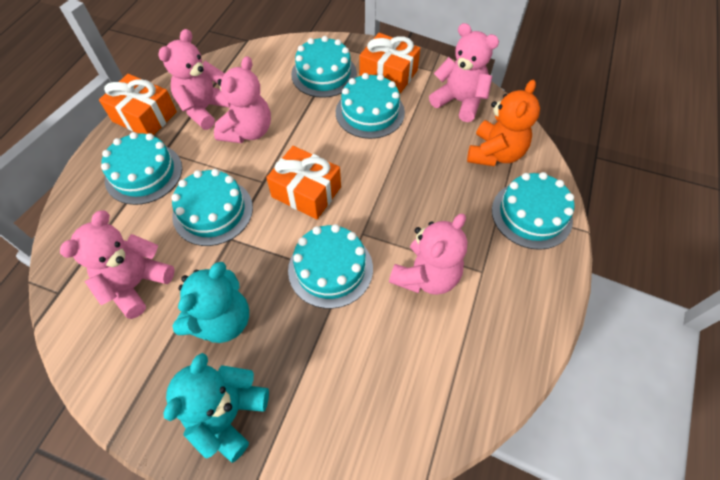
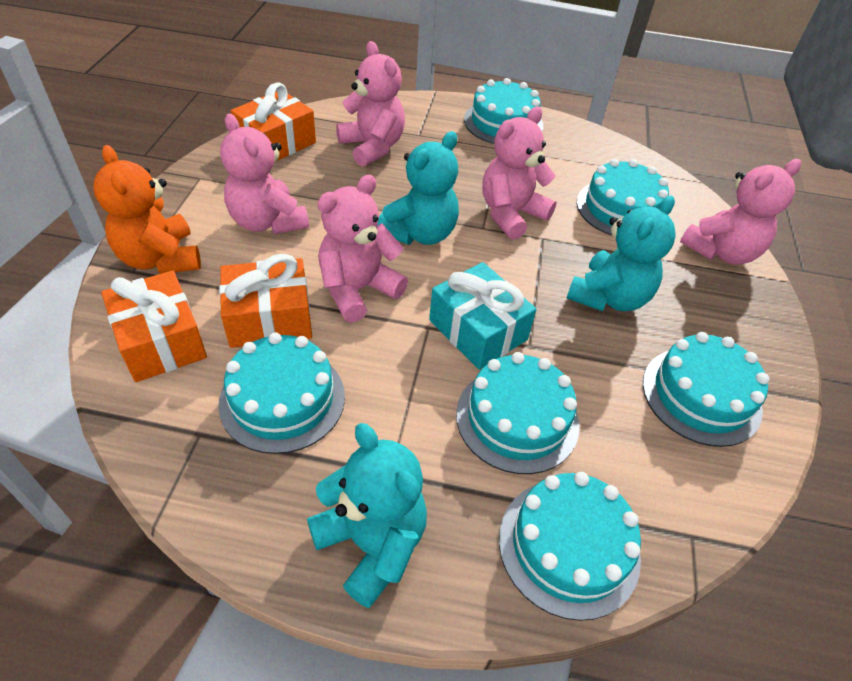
turquoise gift: none = 0 -> [429,262,537,369] = 1
turquoise teddy bear: [163,353,269,463] [172,262,249,343] = 2 -> [307,423,427,608] [377,131,459,245] [567,196,676,311] = 3

